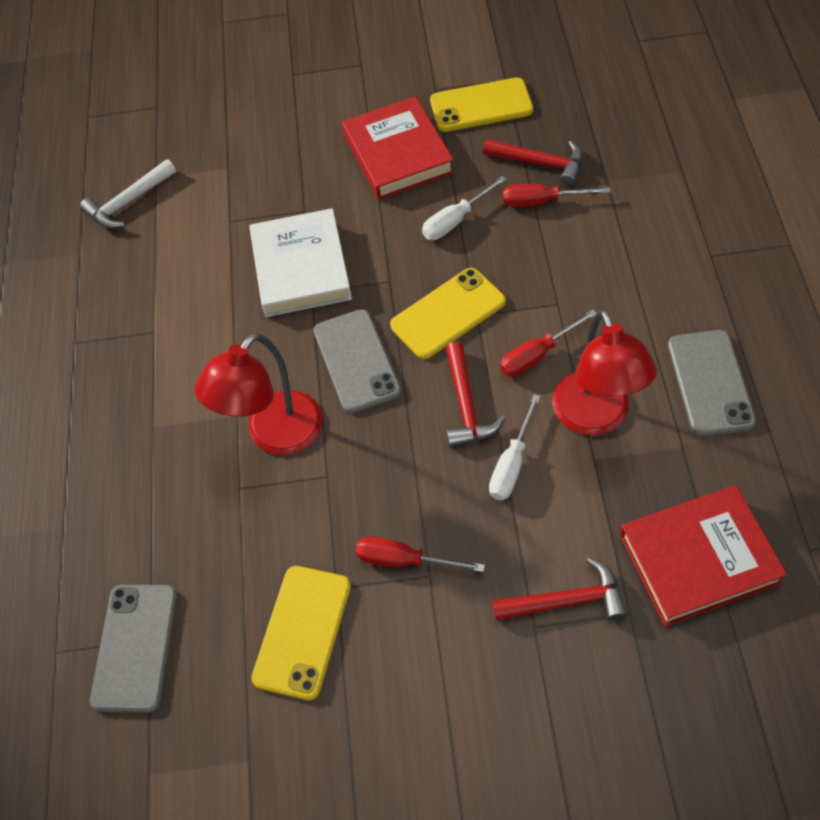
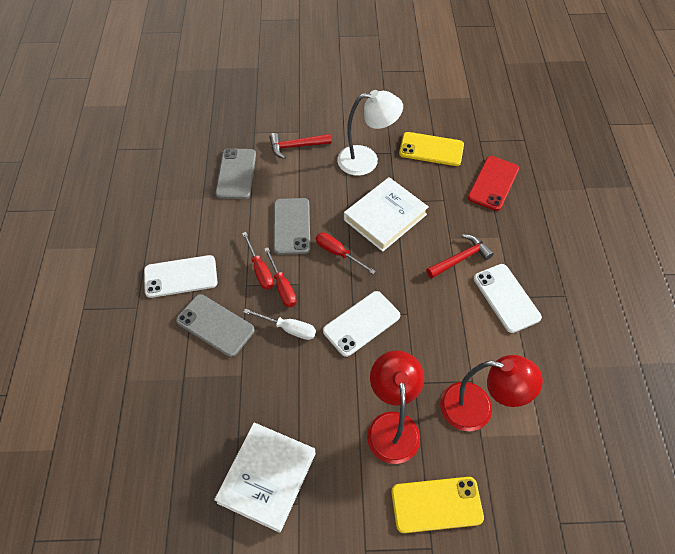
red book: [342,96,454,200] [620,485,787,627] = 2 -> none = 0
red hammer: [446,341,506,447] [483,139,583,187] [492,557,627,621] = 3 -> [269,133,332,159] [426,234,494,278] = 2
red phone: none = 0 -> [468,156,519,211] = 1
white book: [249,208,352,317] = 1 -> [214,422,316,533] [344,177,429,252] = 2
white hammer: [80,159,176,229] = 1 -> none = 0
white lamp: none = 0 -> [337,90,403,176] = 1
white phone: none = 0 -> [144,255,218,298] [323,291,400,357] [474,264,542,333] = 3
white screwdriver: [422,176,507,240] [489,394,541,500] = 2 -> [243,309,316,340] = 1
yellow phone: [251,566,351,700] [390,268,506,359] [430,77,533,132] = 3 -> [391,477,484,533] [399,132,464,166] = 2

